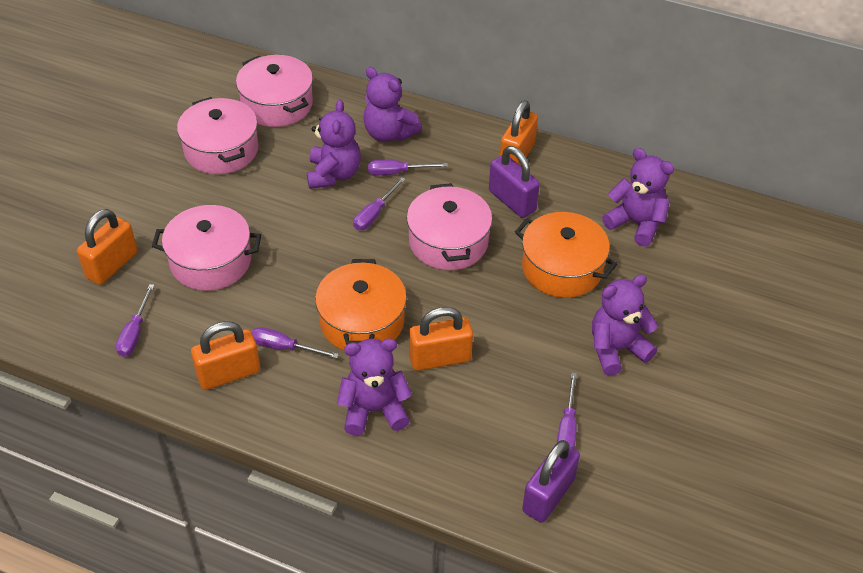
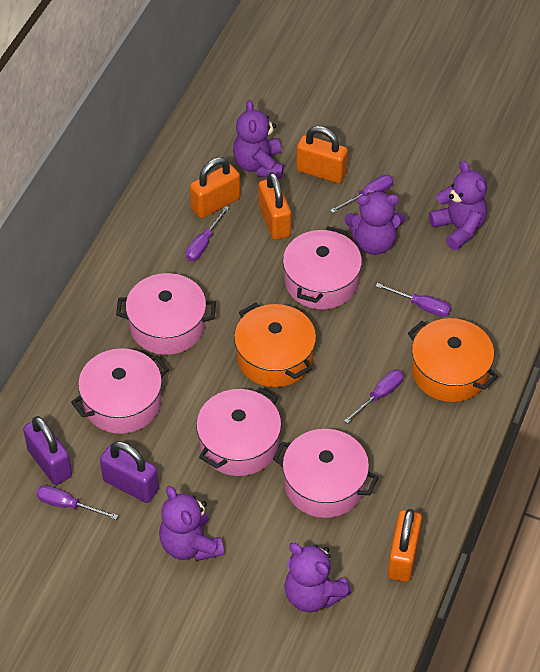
pink pot: [152,205,261,291] [177,97,259,174] [236,55,313,127] [407,183,492,270] = 4 -> [71,348,169,434] [116,273,216,355] [196,387,281,476] [273,429,379,518] [283,226,362,309] = 5

